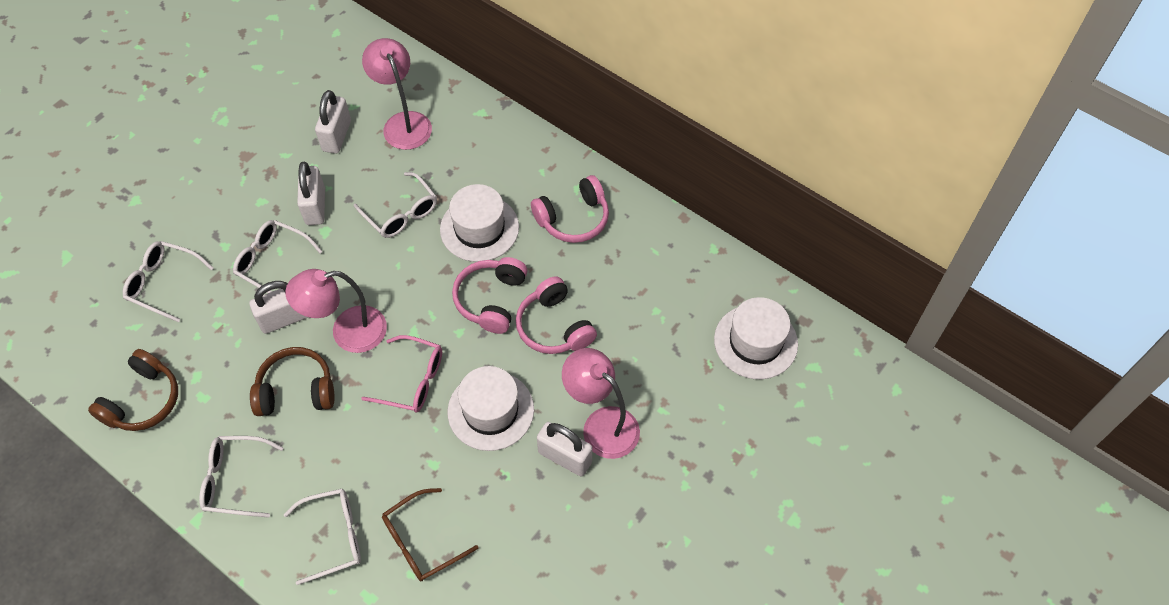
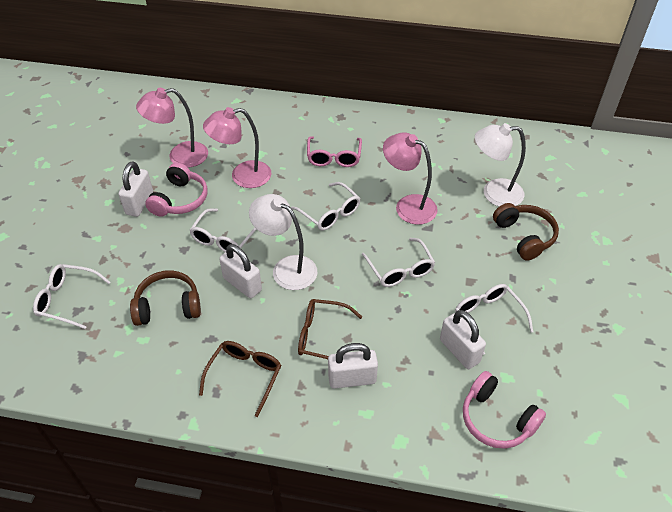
brown glasses: [382,488,478,581] = 1 -> [199,341,281,417] [298,299,362,359] = 2
pink headphones: [452,257,527,334] [516,276,597,354] [531,175,609,243] = 3 -> [145,163,208,217] [463,371,546,449] = 2
white hat: [440,184,519,262] [447,366,534,451] [714,297,798,379] = 3 -> none = 0
white lamp: none = 0 -> [249,194,317,290] [475,123,526,206] = 2

